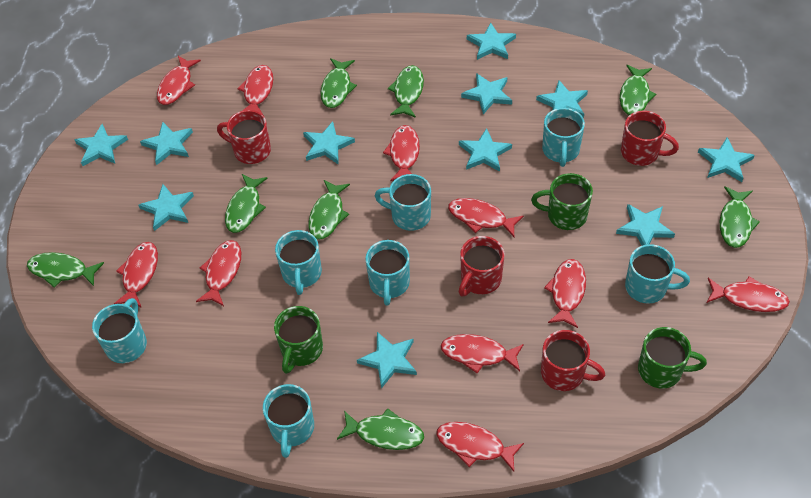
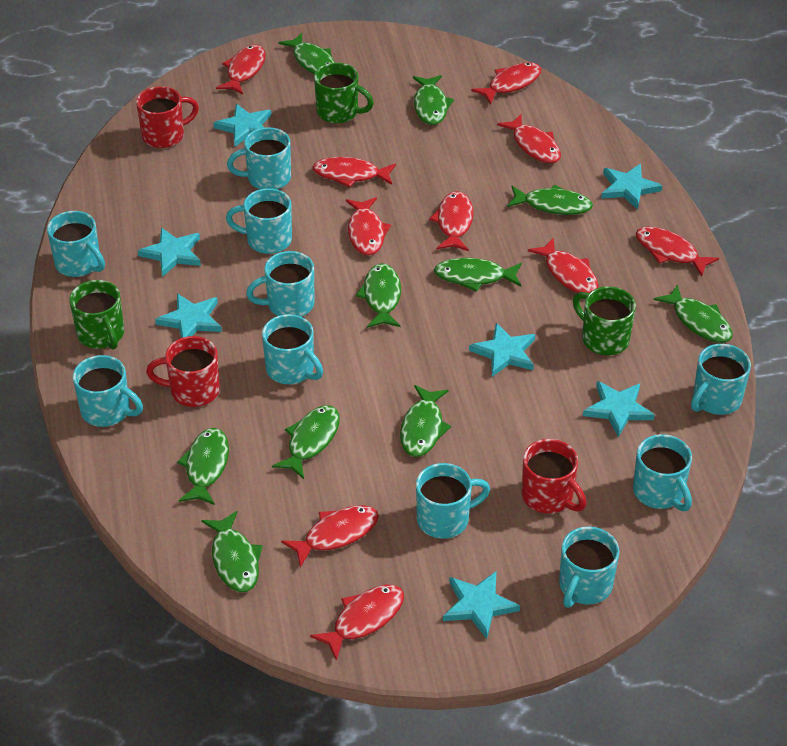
green fish: [27,252,104,287] [225,174,268,233] [309,180,350,240] [320,58,357,108] [337,408,424,450] [388,65,424,118] [620,65,656,115] [720,186,760,248] = 8 -> [177,428,229,505] [201,511,263,592] [272,405,340,479] [278,33,335,74] [356,263,401,328] [400,385,451,457] [413,75,454,125] [434,258,522,292] [507,185,593,215] [654,285,733,343] = 10
red mug: [217,110,271,164] [459,236,505,297] [541,330,605,391] [621,111,679,166] = 4 -> [136,86,199,148] [146,336,220,407] [522,439,586,513] = 3
turquoise mug: [92,298,147,363] [263,384,314,458] [275,230,322,295] [365,240,410,306] [375,174,431,231] [542,108,585,167] [625,244,690,304] = 7 -> [47,211,105,277] [73,355,143,427] [226,188,292,254] [227,127,291,189] [246,251,314,317] [262,314,323,384] [416,463,490,539] [559,527,619,608] [633,434,692,511] [691,344,751,415] = 10
turquoise star: [74,124,128,166] [138,184,194,231] [140,122,193,165] [303,121,355,165] [357,332,417,389] [459,128,512,172] [461,73,512,114] [467,22,516,60] [536,80,588,118] [616,204,675,246] [698,137,755,182] = 11 -> [138,228,201,277] [155,293,222,338] [213,104,271,147] [443,572,520,639] [469,323,535,377] [583,381,655,437] [601,164,662,210] = 7

